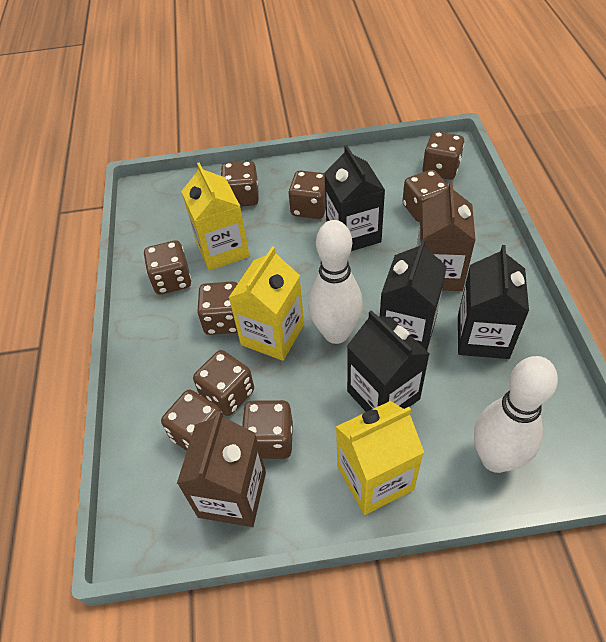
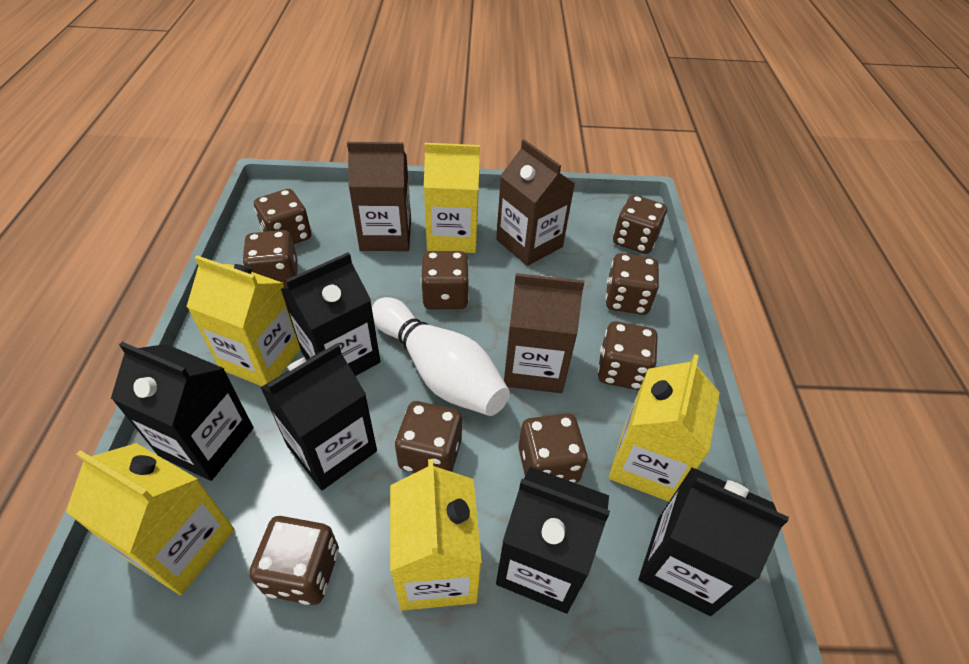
black carton: [324,145,385,251] [347,310,430,412] [380,239,447,350] [458,245,529,359] = 4 -> [111,342,254,481] [260,343,377,490] [281,252,380,376] [496,467,610,613] [639,467,789,616] = 5
brown carton: [177,411,266,527] [417,181,476,291] = 2 -> [347,142,411,251] [496,139,575,266] [504,273,584,393] = 3
white bowling pin: [308,220,363,344] [474,356,558,473] = 2 -> [372,297,510,416] = 1
yellow carton: [181,162,249,271] [228,246,304,361] [336,401,424,515] = 3 -> [66,443,235,595] [186,255,301,386] [390,459,482,611] [424,143,480,253] [609,354,720,502] = 5

